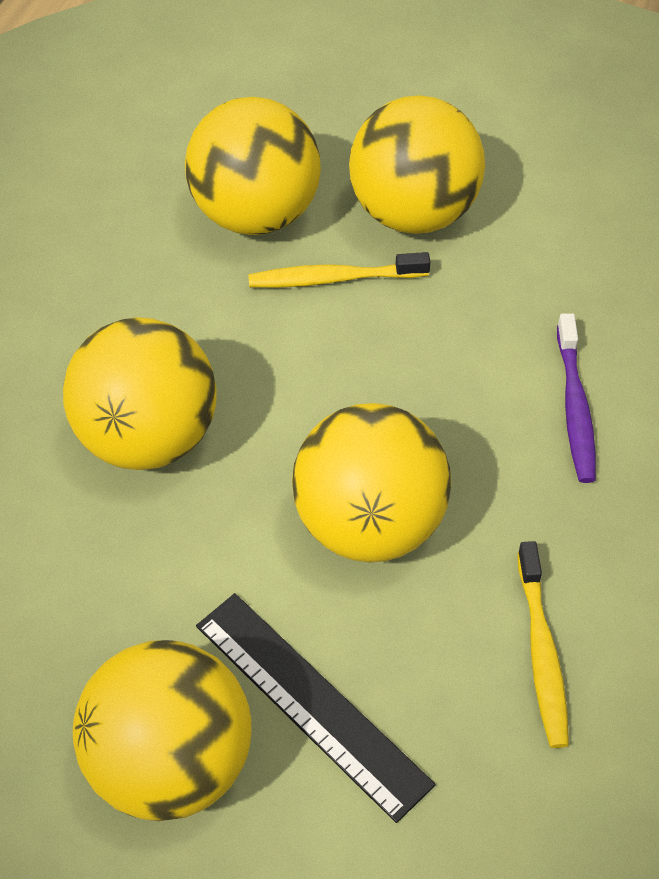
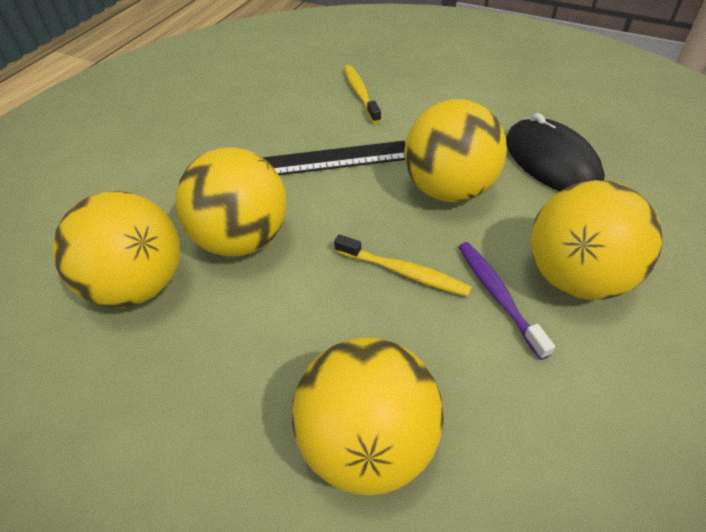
black mouse: none = 0 -> [506,113,605,191] = 1

